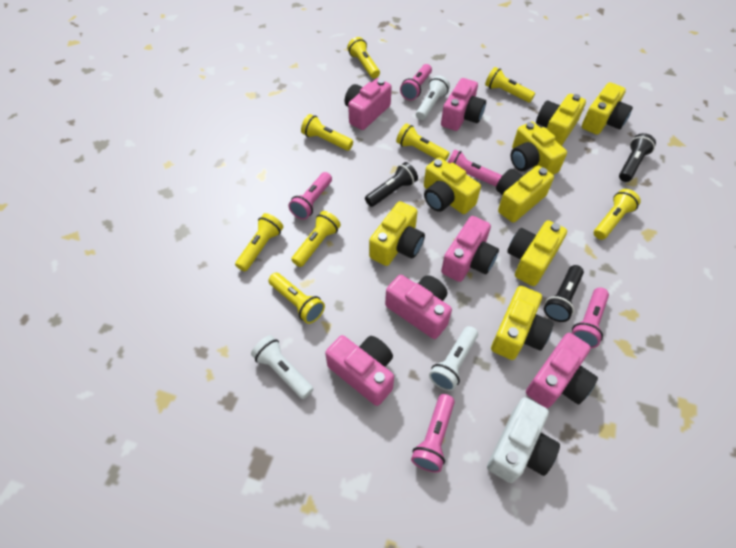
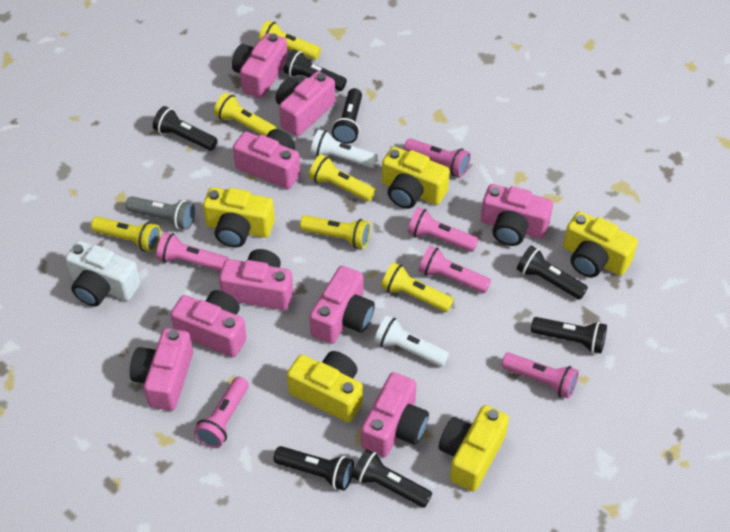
black flashlight: [365,162,418,207] [544,265,584,322] [619,133,656,182] = 3 -> [153,106,217,151] [274,446,354,491] [284,50,347,91] [332,88,362,144] [352,449,432,508] [517,246,588,300] [531,317,607,353] = 7
grey flashlight: none = 0 -> [126,196,195,230] = 1
pink camera: [325,335,394,406] [345,78,392,130] [385,275,452,339] [441,78,486,131] [441,216,499,282] [526,333,598,408] = 6 -> [130,328,193,411] [170,290,247,357] [219,249,293,310] [232,33,288,98] [233,129,300,189] [276,71,335,136] [309,266,375,344] [361,372,429,457] [481,184,553,246] = 9
pink flashlight: [288,172,332,220] [400,64,432,100] [411,394,455,473] [448,149,502,186] [572,288,609,348] = 5 -> [156,232,229,271] [194,377,249,448] [404,138,471,177] [408,207,478,252] [419,246,491,293] [501,353,579,399] = 6
white flashlight: [251,335,313,399] [416,75,450,120] [429,326,478,391] = 3 -> [311,129,378,168] [374,315,449,367] = 2
yellow camera: [369,201,425,266] [424,157,481,214] [491,286,554,360] [496,166,554,222] [507,220,567,286] [511,122,567,175] [536,94,586,146] [582,82,633,135] = 8 -> [203,187,275,247] [287,351,363,422] [382,147,450,209] [439,405,509,492] [563,211,638,277] = 5
yellow flashlight: [235,213,283,271] [268,273,325,324] [291,211,341,267] [301,114,353,151] [347,37,380,79] [396,123,449,161] [485,67,535,103] [594,189,641,240] = 8 -> [91,217,161,252] [214,93,277,136] [259,20,321,60] [300,215,371,249] [309,154,376,202] [381,262,454,312] = 6

